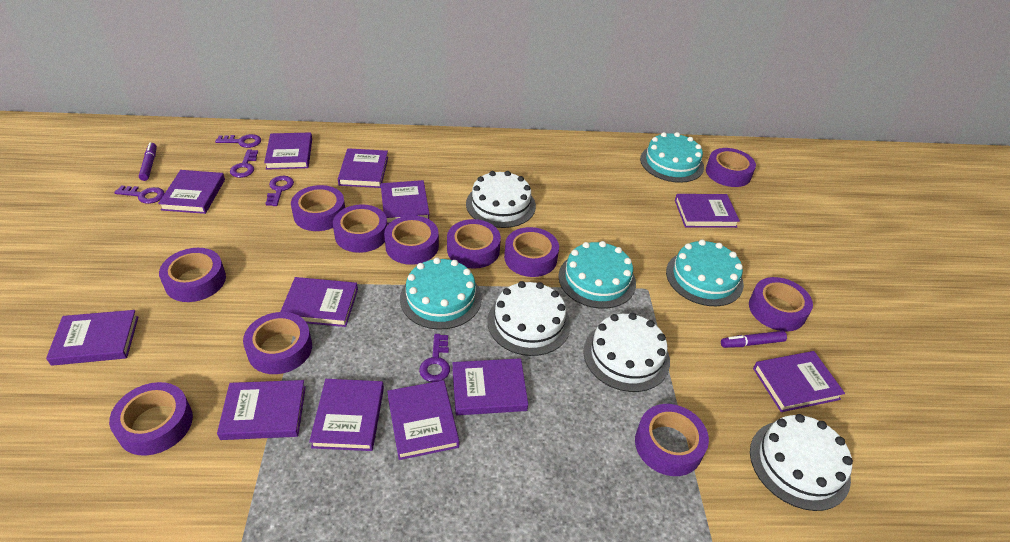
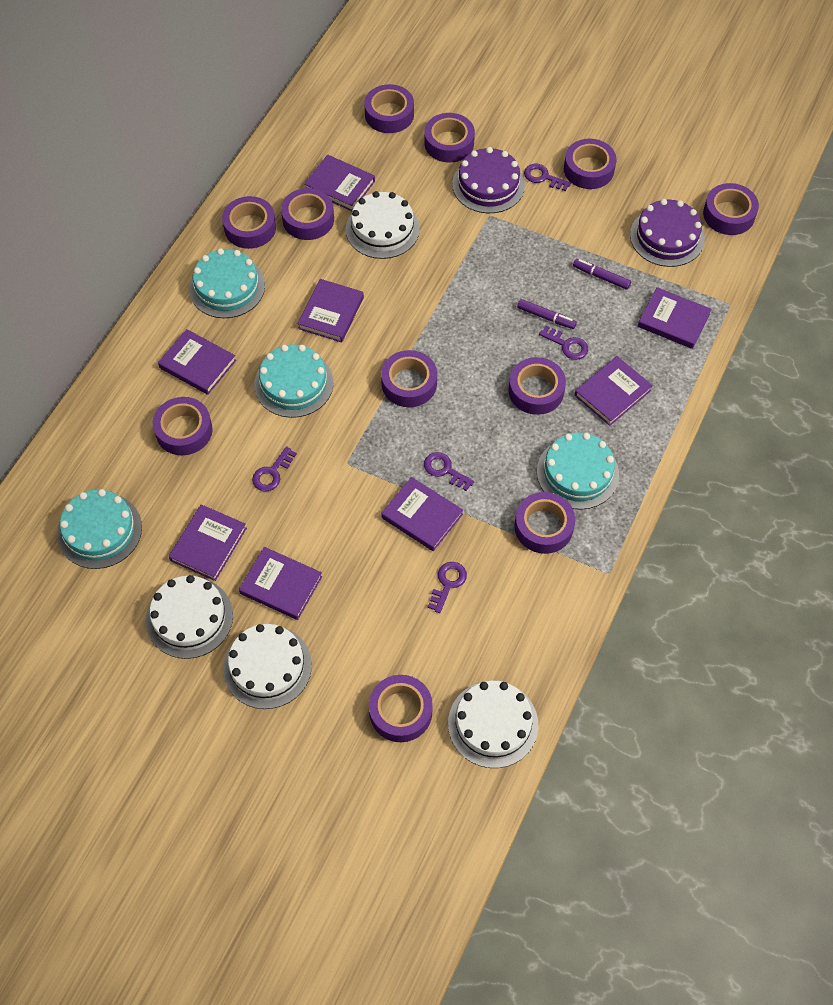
purple book: [46,310,138,366] [158,170,225,214] [217,380,306,440] [264,132,312,170] [280,277,358,327] [309,379,384,451] [338,148,388,188] [381,180,430,224] [387,380,459,460] [452,358,528,415] [675,194,740,228] [753,351,845,412] = 12 -> [158,329,236,395] [169,504,247,581] [239,547,322,620] [298,279,364,343] [304,155,375,211] [381,477,463,551] [575,356,653,426] [638,287,712,349] = 8
purple cake: none = 0 -> [452,147,525,213] [630,199,705,267] = 2

